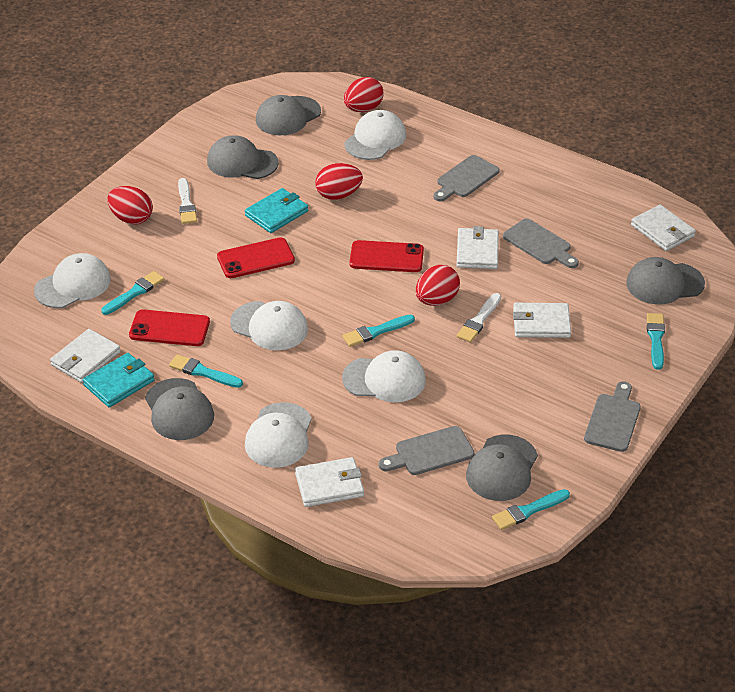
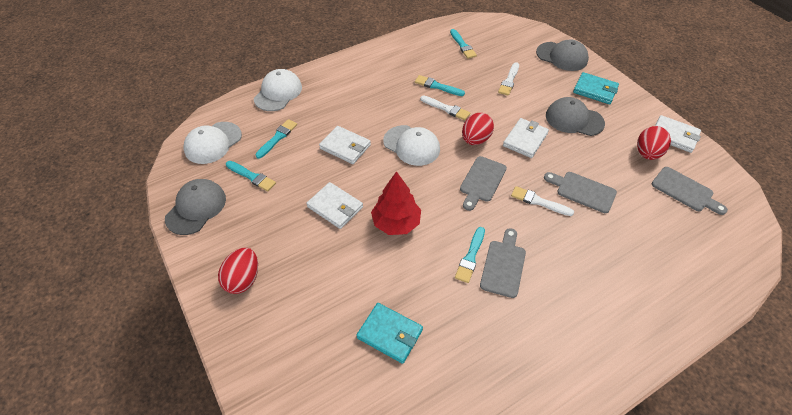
grey cap: [145,378,214,440] [207,135,278,179] [256,95,321,135] [466,435,538,501] [626,257,705,304] = 5 -> [165,179,226,235] [536,40,589,71] [546,97,605,136] = 3
red egg: [107,186,153,225] [315,163,363,200] [344,77,383,112] [416,265,460,306] = 4 -> [218,248,258,294] [462,113,494,145] [637,126,671,160] = 3
red phone: [129,309,210,346] [217,237,295,278] [349,240,424,272] = 3 -> none = 0
red tree: none = 0 -> [371,171,421,235] = 1
white brush: [178,178,197,224] [457,293,501,342] = 2 -> [420,96,470,120] [498,62,519,96] [511,186,574,216] = 3
white cap: [34,253,111,308] [230,301,308,350] [245,402,312,468] [342,350,426,402] [344,110,406,160] = 5 -> [184,122,242,164] [254,69,302,111] [383,125,440,166] = 3
white wallet: [50,329,121,383] [295,457,364,507] [456,226,499,269] [513,303,571,338] [631,205,696,251] = 5 -> [306,182,363,229] [319,126,371,164] [503,118,549,158] [655,115,701,153] = 4

